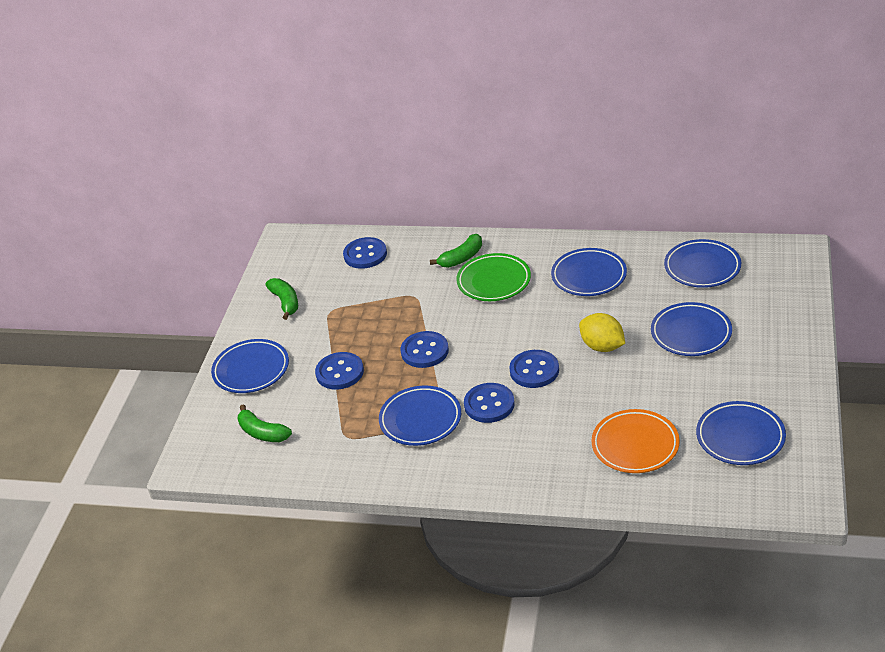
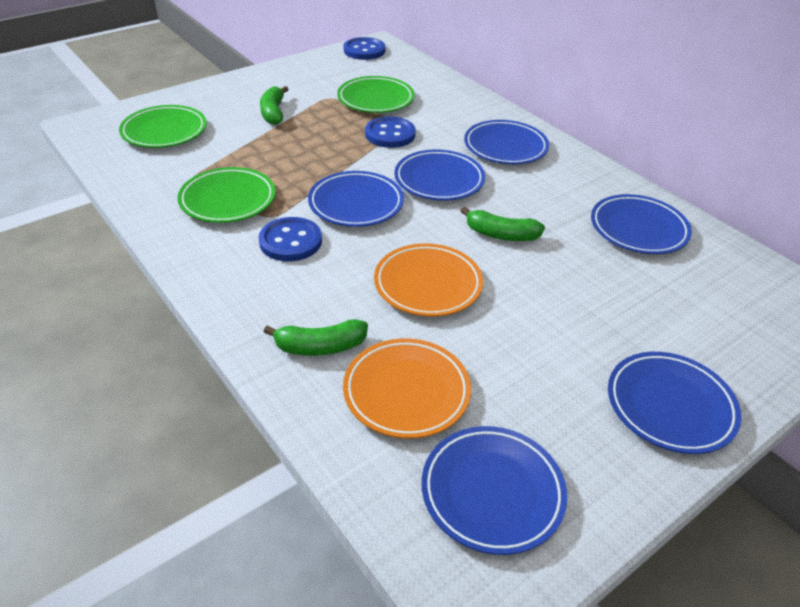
blue button: [315,352,364,390] [343,237,387,269] [401,331,449,368] [464,383,515,423] [509,350,559,388] = 5 -> [259,217,322,261] [344,37,386,60] [365,116,416,148] = 3
green plate: [456,253,531,301] = 1 -> [119,105,207,148] [177,167,275,223] [337,76,414,113] = 3
orange plate: [592,409,680,473] = 1 -> [343,338,471,439] [374,243,483,317] = 2
yellow lemon: [579,313,625,352] = 1 -> none = 0

